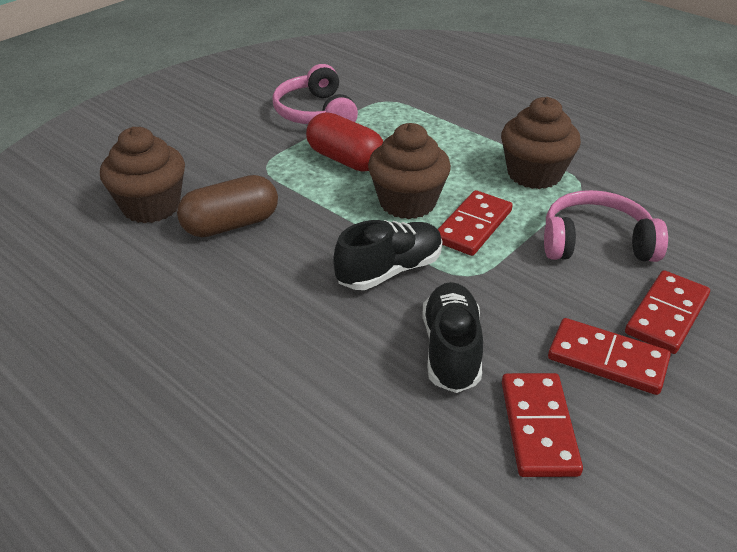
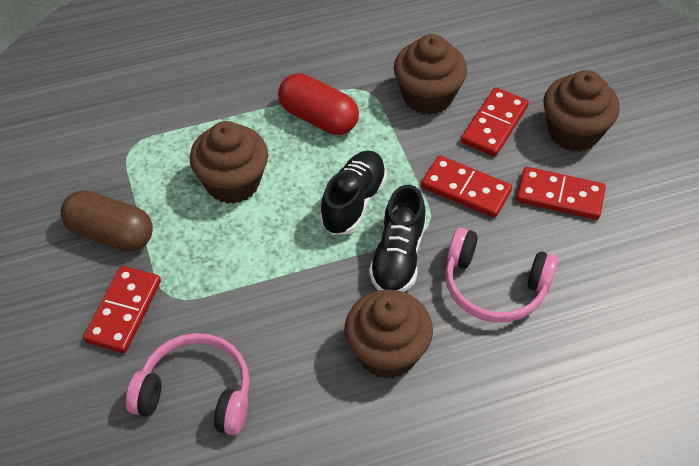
brown cupcake: [100,127,185,223] [368,123,451,219] [501,97,581,189] = 3 -> [190,121,268,204] [345,290,433,379] [394,34,467,115] [543,70,620,152] = 4

